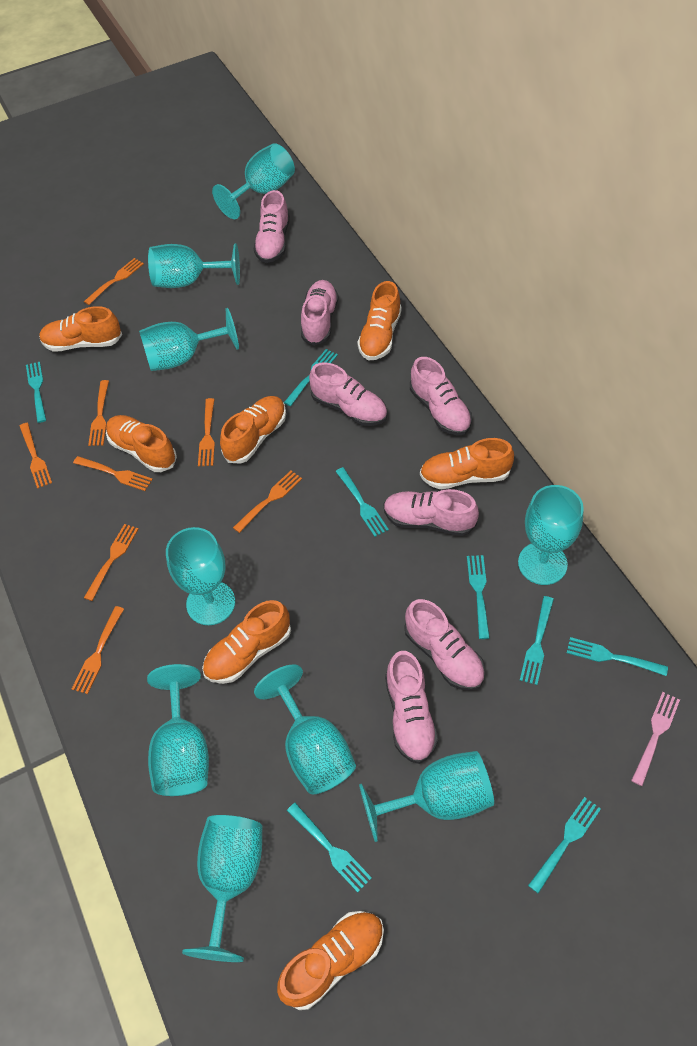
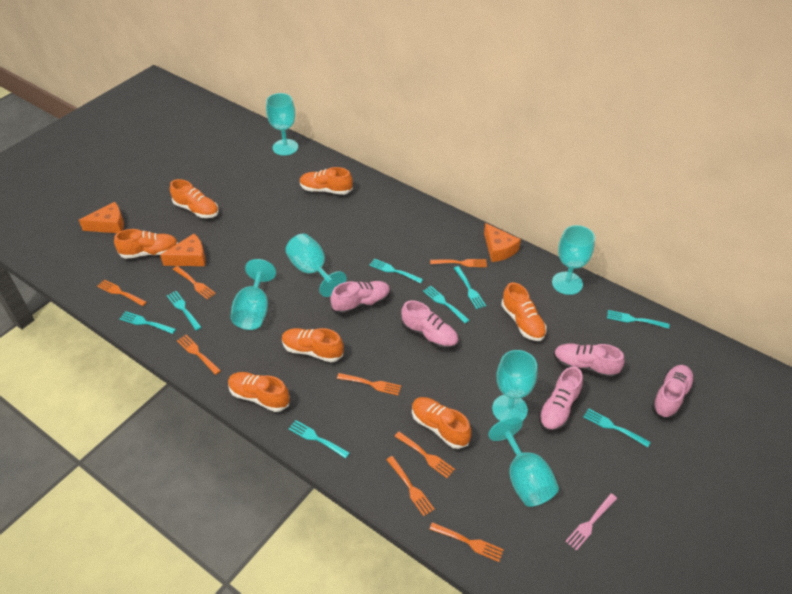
orange cheese: none = 0 -> [79,202,124,233] [160,234,206,266] [484,223,521,262] = 3
pink shoe: [254,190,290,263] [301,280,339,346] [309,362,387,426] [383,489,479,536] [385,651,438,764] [404,599,485,691] [410,357,472,436] = 7 -> [330,281,390,315] [401,301,459,349] [539,366,583,432] [554,343,625,379] [652,365,694,419] = 5
turquoise goblet: [139,308,239,371] [147,664,209,796] [148,243,240,288] [166,527,235,625] [182,815,262,962] [212,143,295,219] [254,664,356,794] [359,751,494,842] [518,485,584,585] = 9 -> [230,259,276,330] [266,93,298,156] [285,233,346,297] [488,417,559,507] [492,350,537,421] [552,225,595,295] = 6

